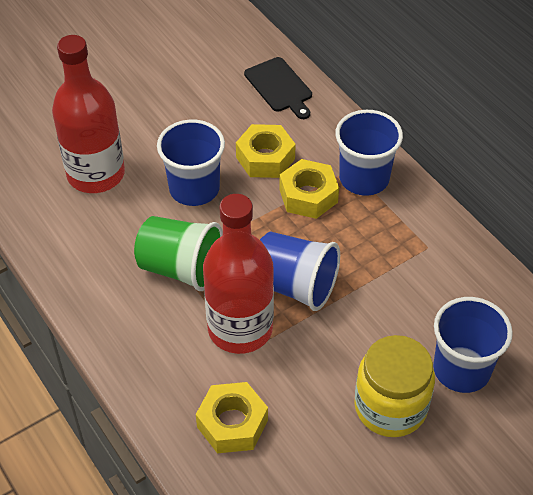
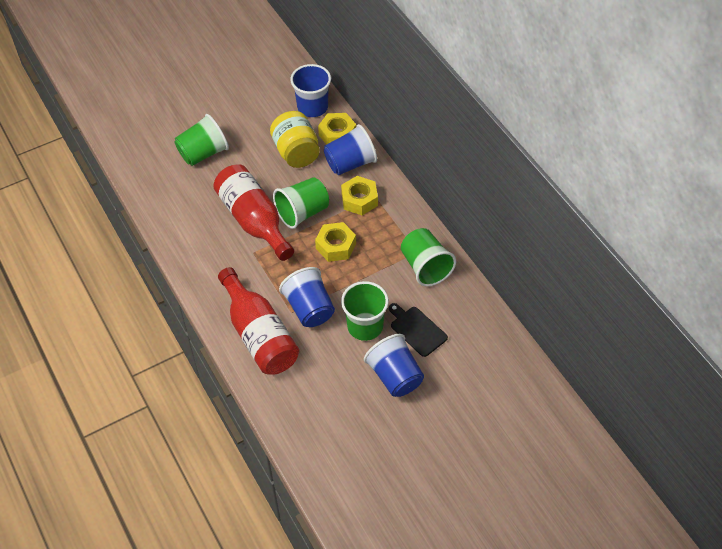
green cup: [134,216,223,291] = 1 -> [174,114,229,166] [273,177,329,229] [341,281,389,341] [401,228,456,286] = 4

